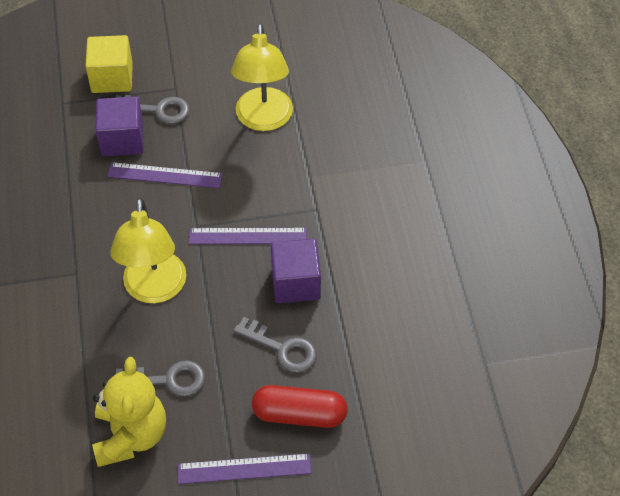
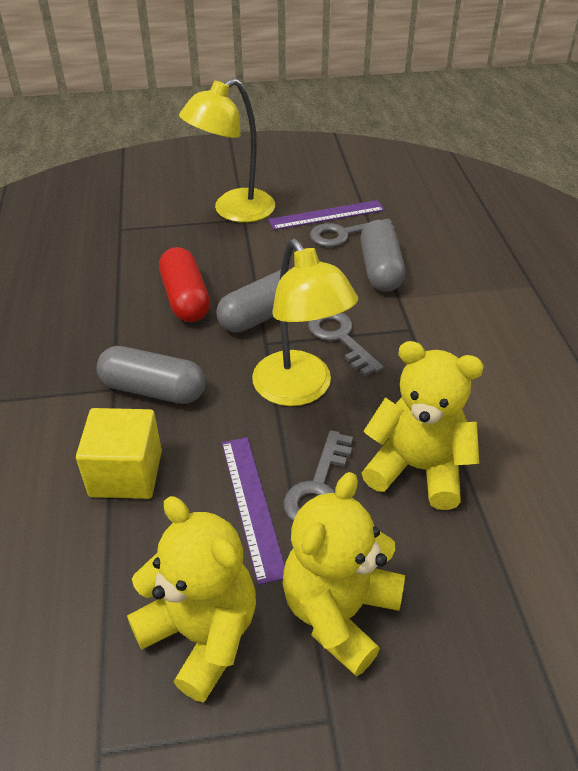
grey capsule: none = 0 -> [97,346,206,404] [216,269,290,333] [360,220,405,292] = 3
purple cube: [96,96,143,156] [271,239,321,303] = 2 -> none = 0
purple ruler: [107,162,223,188] [177,454,311,484] [189,228,307,244] = 3 -> [222,437,285,585] [268,200,385,230] = 2
yellow teddy bear: [92,357,166,467] = 1 -> [127,496,256,703] [282,472,405,677] [362,341,484,510] = 3

